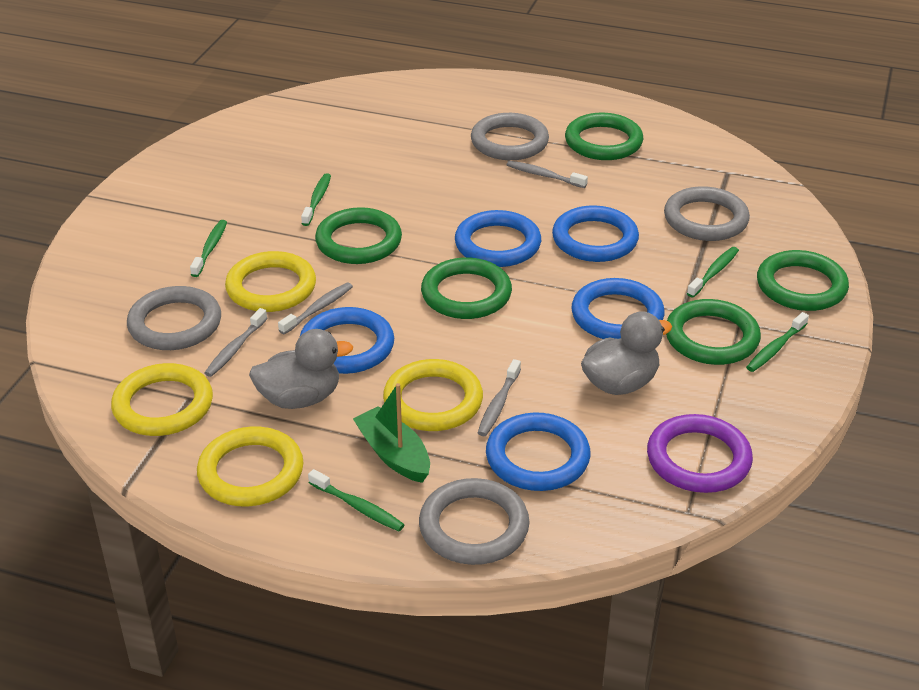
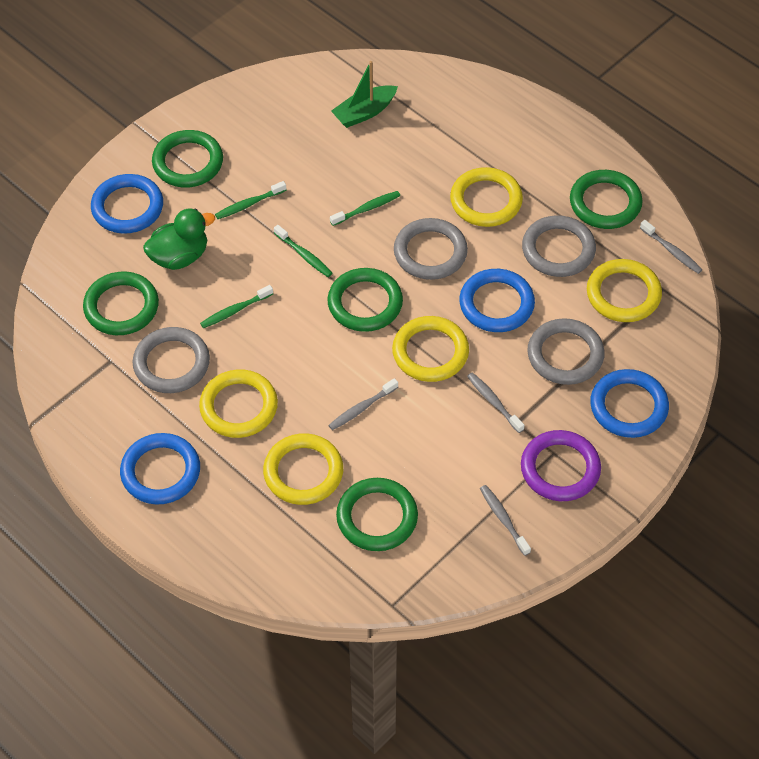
blue ring: [300,307,394,374] [455,210,541,267] [486,412,591,491] [552,205,639,262] [572,278,665,339] = 5 -> [91,174,163,234] [120,433,200,505] [459,269,535,332] [590,369,669,438] = 4
green duck: none = 0 -> [143,209,215,270] = 1
green toothbrush: [190,220,227,277] [301,173,331,226] [308,469,405,531] [687,247,739,298] [746,312,809,372] = 5 -> [200,285,273,328] [215,181,286,219] [274,225,332,277] [330,191,400,226] = 4
grey duck: [249,329,353,409] [581,311,672,395] = 2 -> none = 0
yellow ring: [111,363,213,436] [197,426,304,506] [225,251,316,312] [383,359,483,431] = 4 -> [199,369,278,438] [263,433,343,505] [392,316,469,382] [450,167,523,227] [587,259,662,322] = 5

